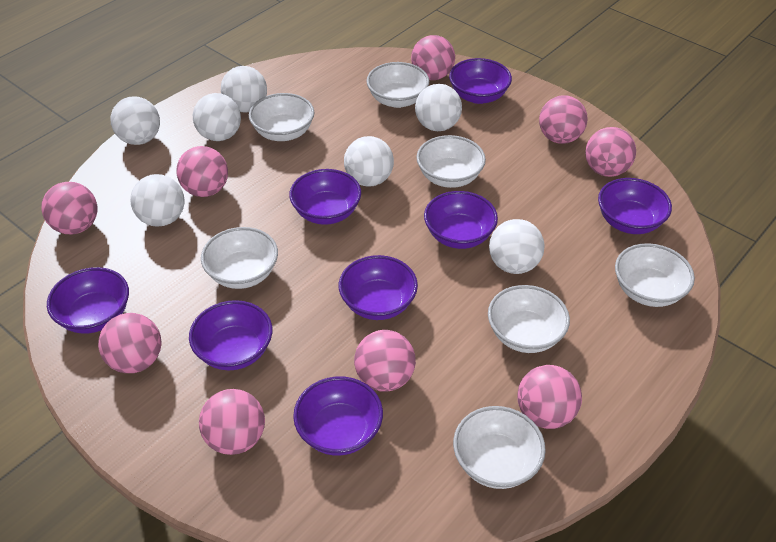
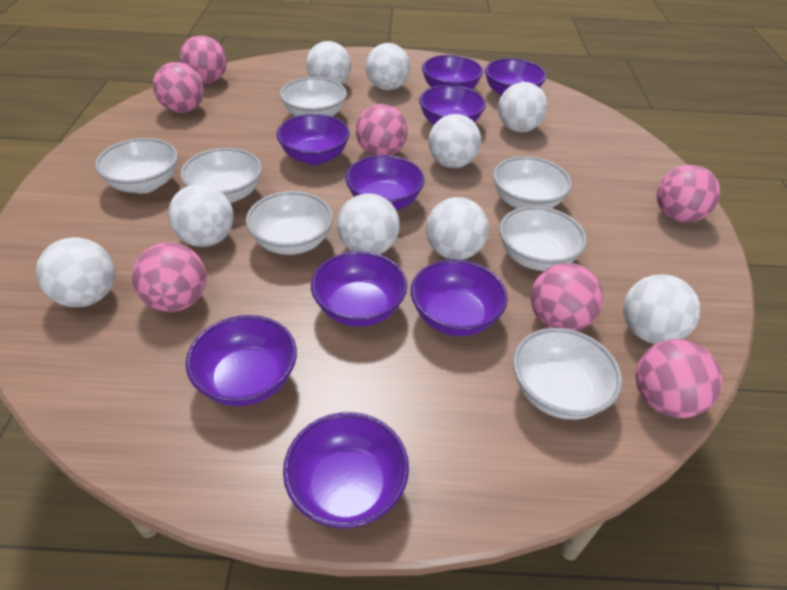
pink ball: [41,182,97,234] [98,313,162,373] [176,146,228,197] [199,389,265,455] [354,330,416,392] [411,35,455,80] [517,365,582,429] [539,95,588,144] [585,127,636,177] = 9 -> [132,242,206,312] [153,62,204,113] [180,35,227,83] [356,104,408,156] [531,263,603,331] [635,339,722,418] [657,165,720,223] = 7
purple bowl: [47,267,129,334] [189,300,272,370] [289,169,361,225] [293,376,383,456] [339,255,418,320] [424,191,498,249] [449,58,512,104] [598,178,672,234] = 8 -> [186,315,297,406] [276,114,350,165] [283,412,409,529] [311,251,407,327] [345,155,425,210] [411,259,508,336] [419,85,486,124] [422,55,483,90] [485,58,547,96] = 9
white ball: [111,96,160,145] [130,174,185,227] [193,93,241,141] [221,66,267,113] [344,136,394,187] [415,84,462,131] [489,219,545,274] = 7 -> [36,237,115,307] [168,184,234,247] [306,41,351,85] [337,193,400,254] [366,43,410,90] [426,197,489,260] [428,114,481,168] [498,82,548,133] [623,274,700,344] = 9

